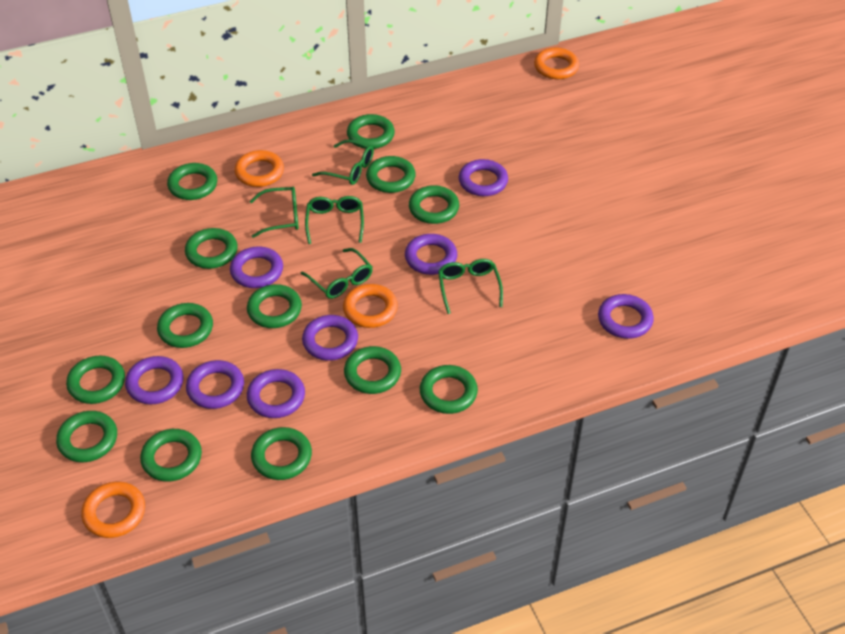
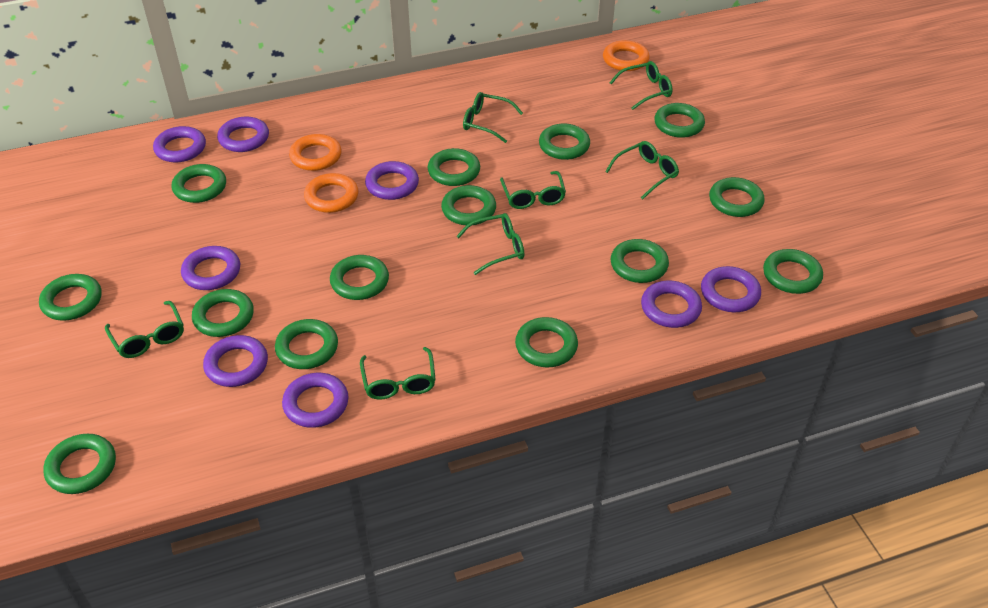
green glasses: [250,187,299,238] [301,248,373,299] [305,196,364,244] [312,140,374,185] [438,259,503,314] = 5 -> [105,301,184,358] [360,347,436,400] [456,213,524,275] [463,92,523,143] [500,171,566,209] [605,141,679,200] [610,61,673,110] = 7
green ring: [56,411,117,462] [66,356,125,404] [140,429,202,482] [157,303,213,348] [167,163,217,200] [185,228,238,269] [247,284,302,328] [251,427,312,480] [344,346,401,394] [347,114,395,149] [366,156,416,193] [409,185,459,224] [420,365,478,414] = 13 -> [39,274,101,321] [43,434,116,494] [172,164,226,203] [192,289,254,337] [275,319,338,369] [330,255,389,300] [428,148,480,186] [441,185,496,225] [515,317,578,368] [539,124,590,160] [611,239,669,283] [654,103,705,138] [709,177,765,217] [763,249,823,294] = 14
orange ring: [81,482,145,538] [234,150,284,187] [343,284,398,328] [534,48,579,79] = 4 -> [289,134,342,171] [304,173,359,213] [603,40,650,71] = 3

